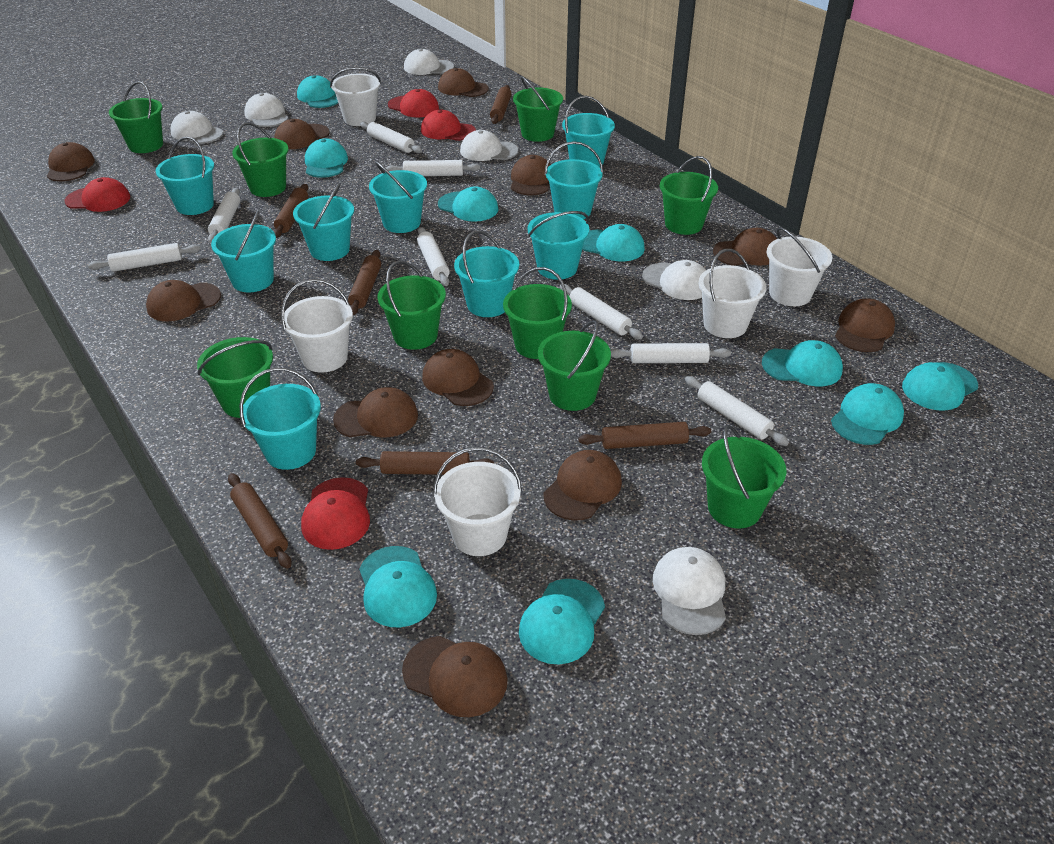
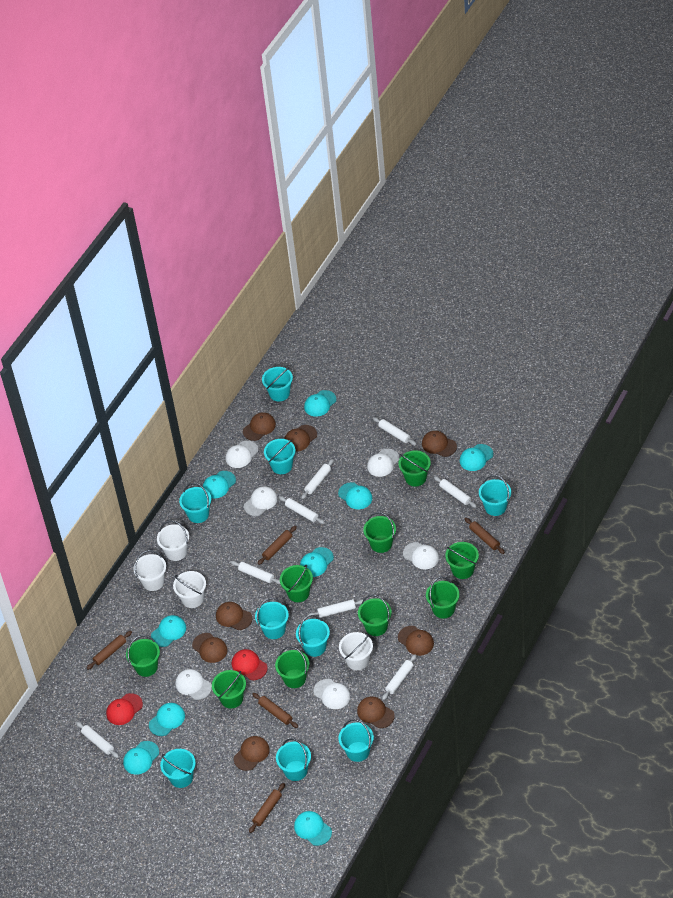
brown cap: [47,142,95,182] [146,280,221,322] [274,119,330,149] [333,387,418,437] [402,636,508,717] [422,349,494,406] [438,68,489,97] [511,155,551,195] [544,450,622,521] [713,228,777,266] [835,299,895,352] = 11 -> [192,633,228,663] [216,602,252,630] [234,736,270,771] [243,412,276,441] [284,425,317,452] [357,697,395,728] [398,626,434,656] [422,431,457,457] = 8
brown rolling pin: [228,473,292,569] [274,184,308,238] [348,250,381,315] [356,451,494,475] [490,85,512,124] [578,422,711,449] = 6 -> [87,631,132,670] [249,783,285,833] [252,693,298,728] [258,526,297,565] [465,518,505,554] = 5
red cap: [65,177,130,212] [301,477,370,550] [388,89,439,118] [421,110,476,141] = 4 -> [106,693,143,725] [232,649,268,680] = 2
white bucket: [281,279,353,373] [330,67,381,126] [433,447,522,556] [699,249,767,338] [767,227,832,306] = 5 -> [133,550,166,591] [157,521,189,561] [173,571,206,608] [339,632,373,670] = 4

